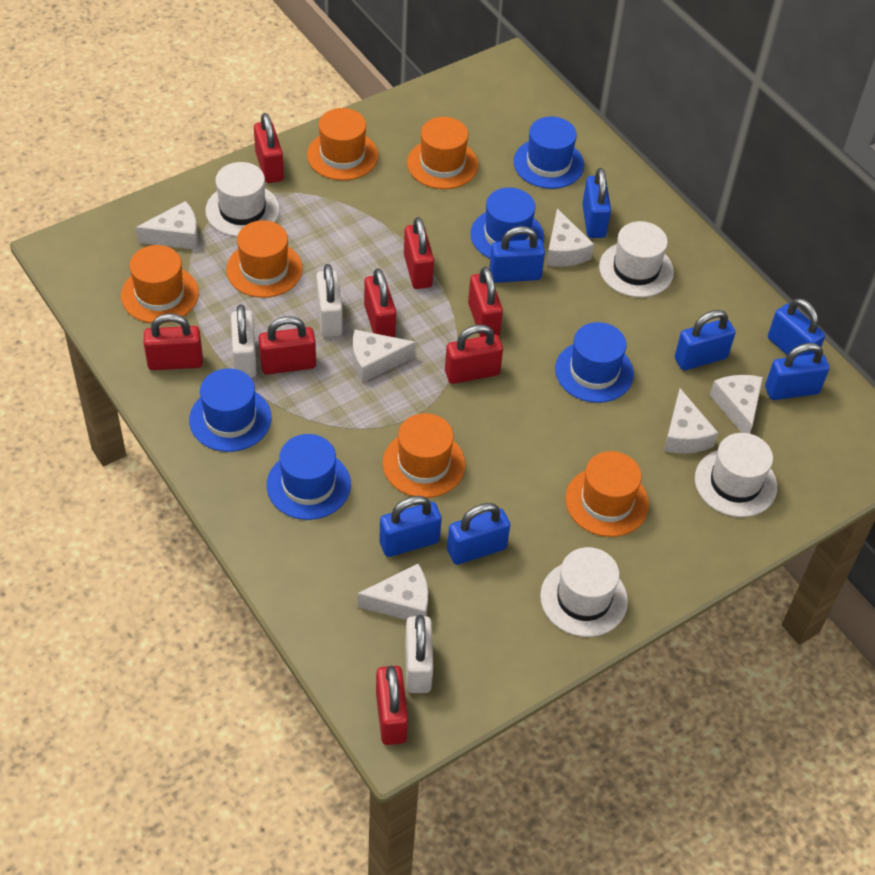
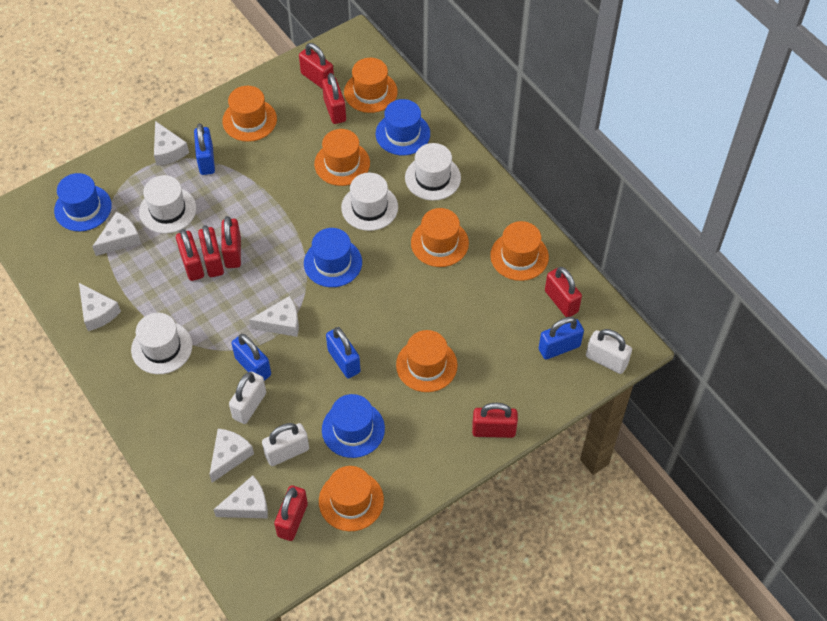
blue hat: [189,368,271,452] [267,434,351,520] [470,188,544,258] [513,117,584,189] [555,322,634,403] = 5 -> [54,173,112,231] [304,228,362,287] [322,394,385,458] [376,99,430,155] = 4
blue padlock: [379,496,442,557] [447,503,510,565] [489,226,545,283] [582,168,611,238] [675,310,736,370] [765,343,829,400] [768,298,825,356] = 7 -> [194,123,215,175] [231,334,271,381] [326,327,361,378] [539,317,584,360] = 4
orange hat: [121,245,199,323] [226,220,303,298] [307,108,378,180] [382,413,466,498] [407,117,478,189] [565,451,649,537] = 6 -> [222,86,277,142] [314,129,370,186] [319,466,384,531] [344,58,398,113] [396,330,458,392] [411,208,469,267] [490,221,549,281] = 7

